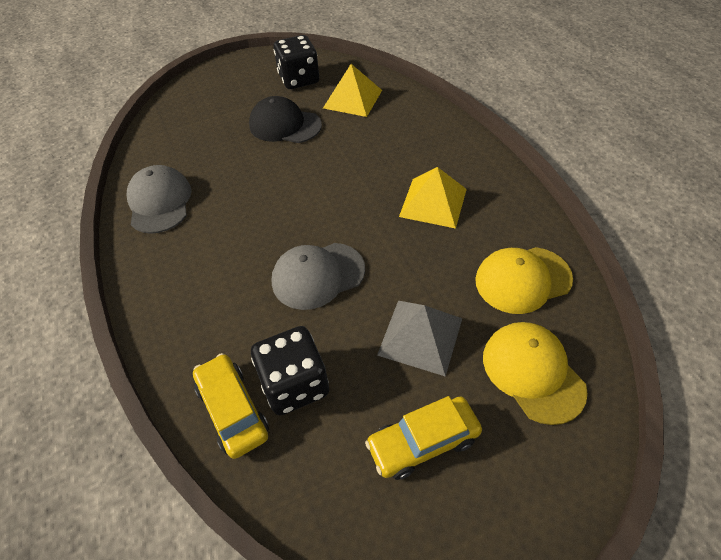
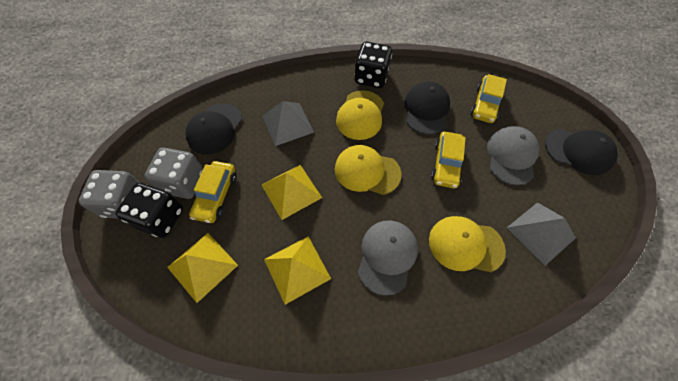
black cap: [249,96,322,143] = 1 -> [186,103,242,154] [404,81,450,135] [545,129,618,175] = 3
grey dice: none = 0 -> [79,170,140,219] [144,148,203,199] = 2
grey pyramid: [377,301,462,377] = 1 -> [262,101,314,146] [507,202,576,266] = 2
yellow cap: [475,247,573,314] [483,322,588,425] = 2 -> [335,145,402,195] [336,90,384,140] [429,216,506,272] = 3
yellow car: [193,353,269,459] [365,396,482,480] = 2 -> [189,161,237,223] [431,131,466,189] [470,74,507,123] = 3
yellow pyramid: [323,64,382,117] [399,167,467,229] = 2 -> [167,233,238,303] [262,165,322,220] [264,237,331,305] = 3

